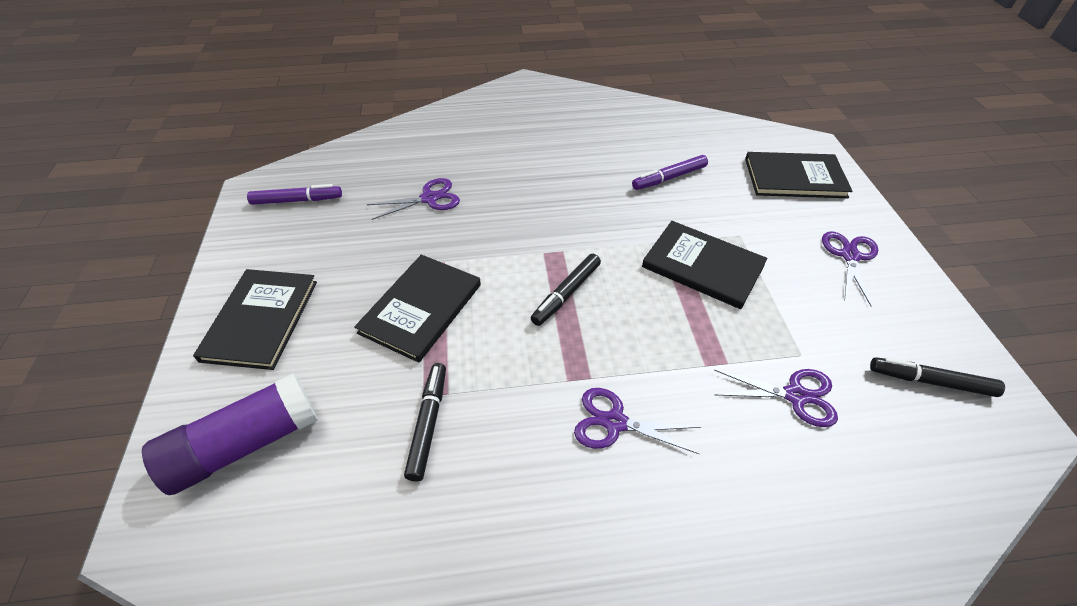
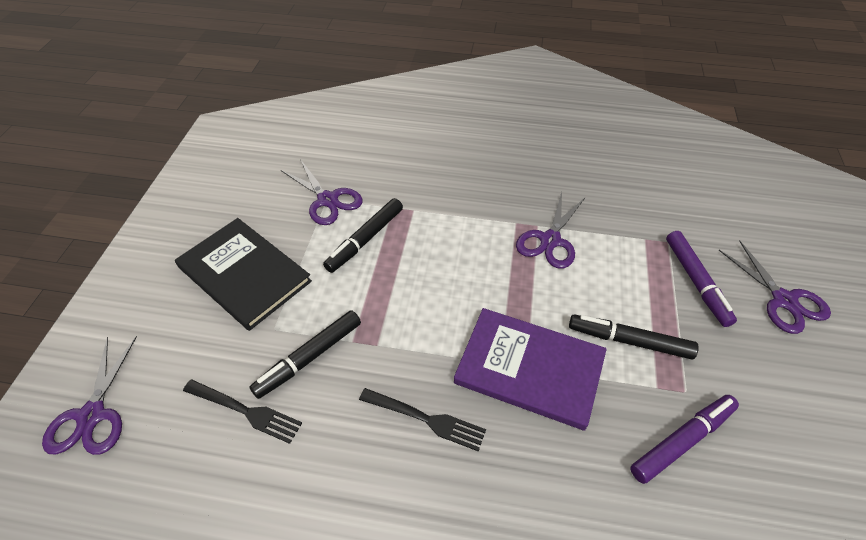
black book: [193,269,317,370] [354,255,481,363] [642,221,767,309] [745,152,852,198] = 4 -> [175,218,312,331] = 1
black fork: none = 0 -> [183,379,302,444] [359,388,486,452] = 2
purple book: none = 0 -> [454,308,607,431] = 1
purple glue stick: [142,373,318,495] = 1 -> none = 0

